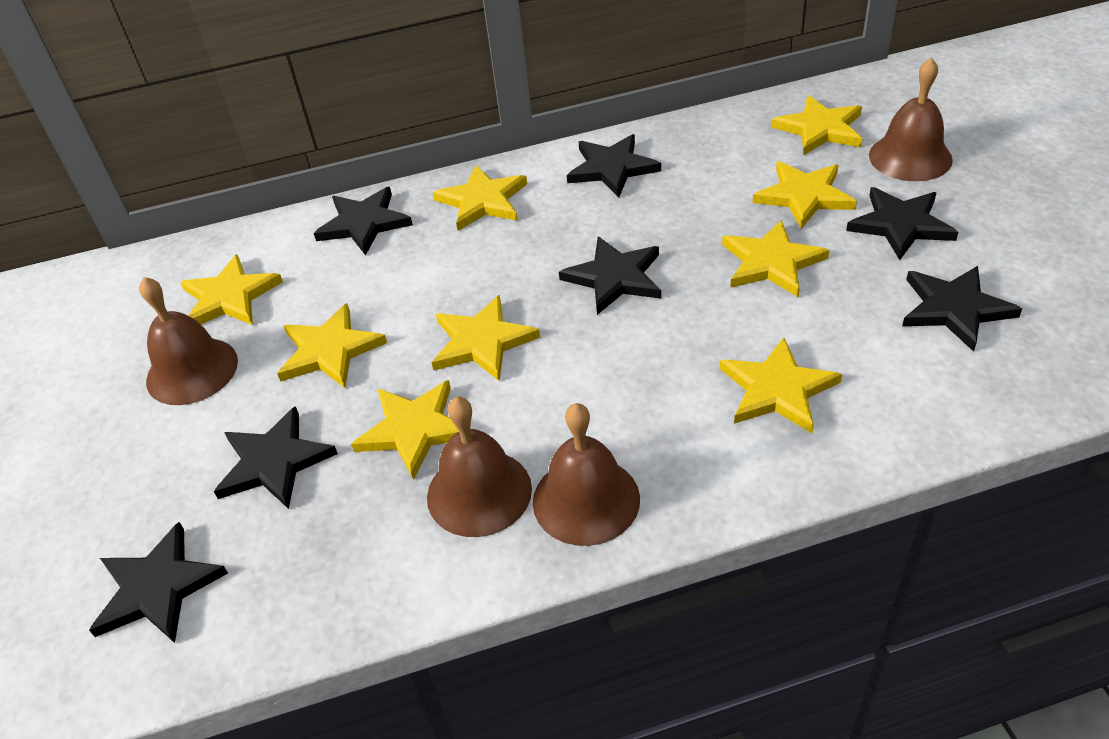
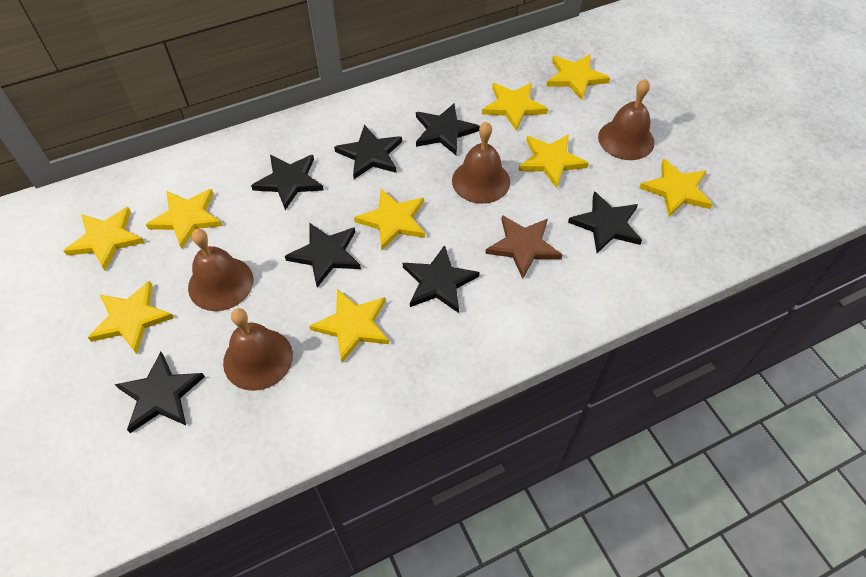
brown star: none = 0 -> [485,215,562,279] = 1

